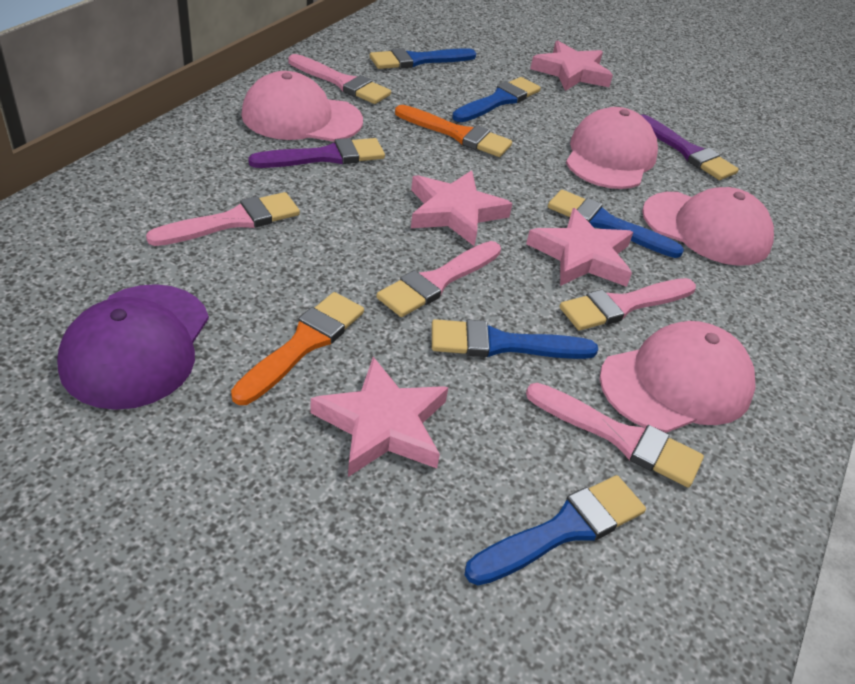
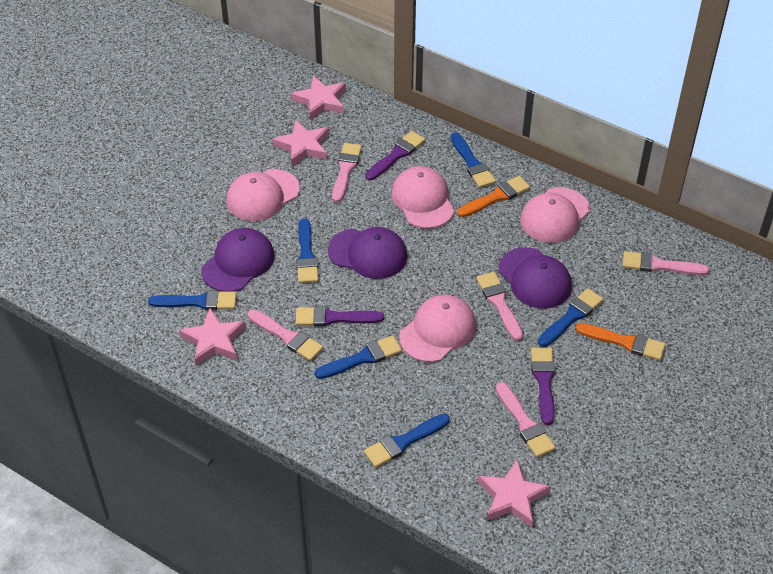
blue brush: [370,48,476,69] [432,319,598,359] [452,77,541,122] [465,475,646,585] [548,190,684,258] = 5 -> [148,290,236,310] [296,218,319,283] [315,335,402,379] [364,414,450,468] [450,133,496,188] [538,288,603,347] = 6
purple brush: [248,138,385,168] [641,114,739,180] = 2 -> [295,306,384,326] [365,131,425,180] [531,348,555,425] = 3
purple cap: [57,284,209,410] = 1 -> [201,228,274,292] [328,227,407,279] [499,247,572,309] = 3

